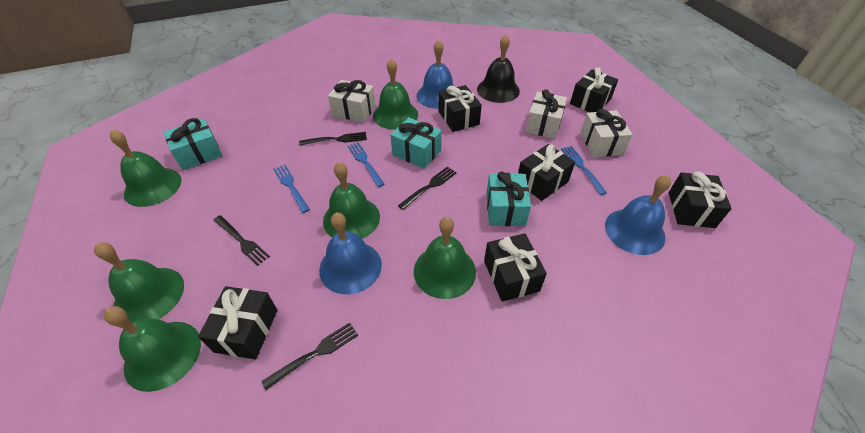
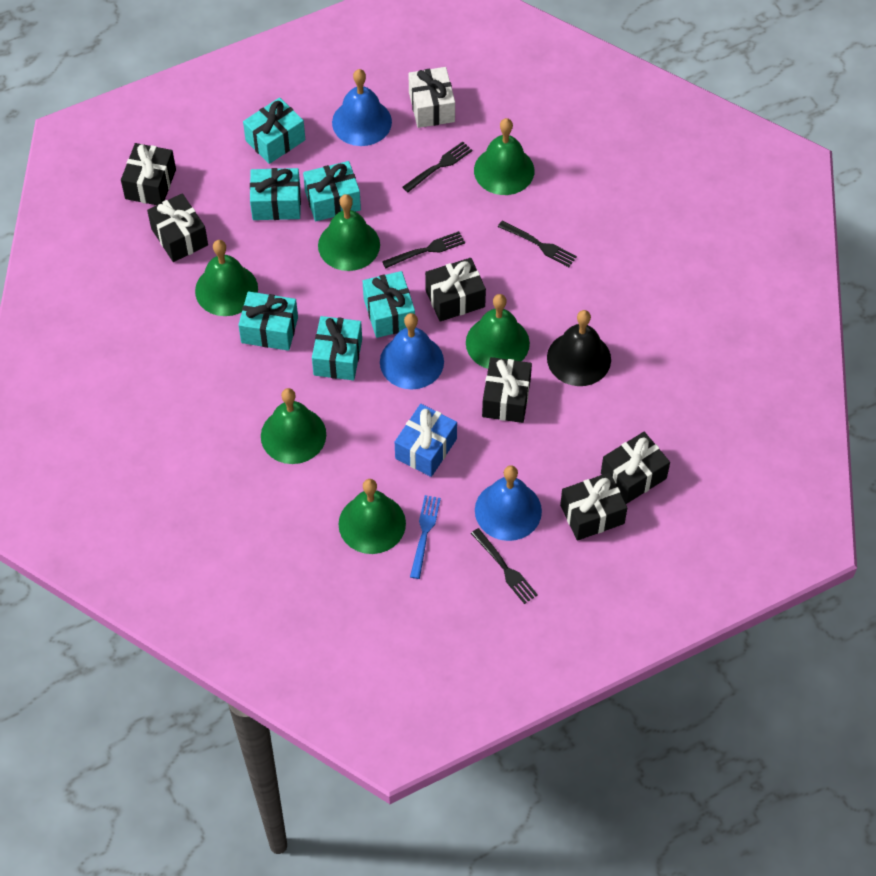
blue fork: [273,165,310,213] [347,142,385,187] [561,146,607,195] = 3 -> [410,495,441,579] = 1
blue gift: none = 0 -> [395,404,457,477] = 1
turquoise gift: [164,118,223,170] [391,118,442,169] [486,172,531,226] = 3 -> [238,291,298,351] [243,97,305,164] [250,168,301,220] [303,161,361,221] [312,316,362,380] [363,271,415,338] = 6
white gift: [328,80,376,123] [525,89,567,139] [580,109,633,157] = 3 -> [408,67,455,128] = 1

